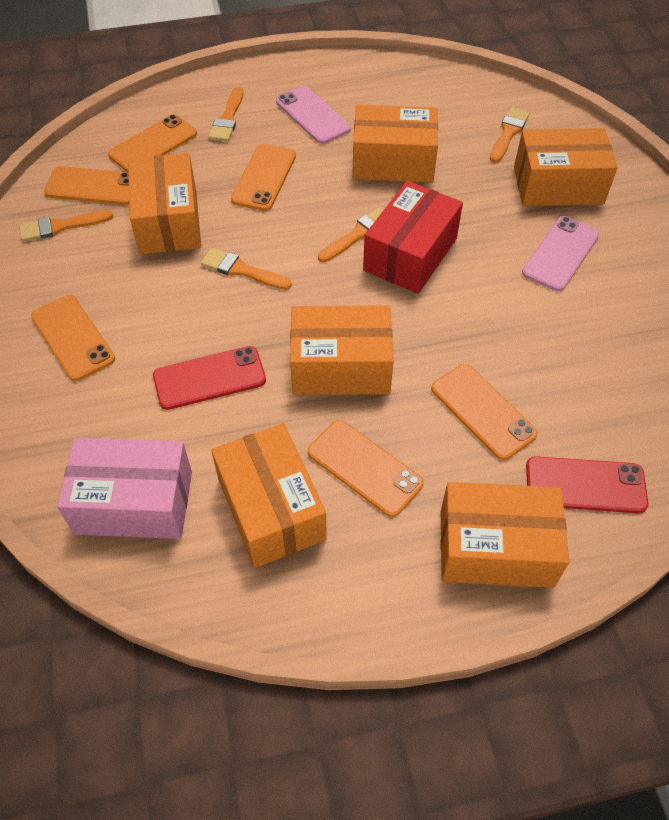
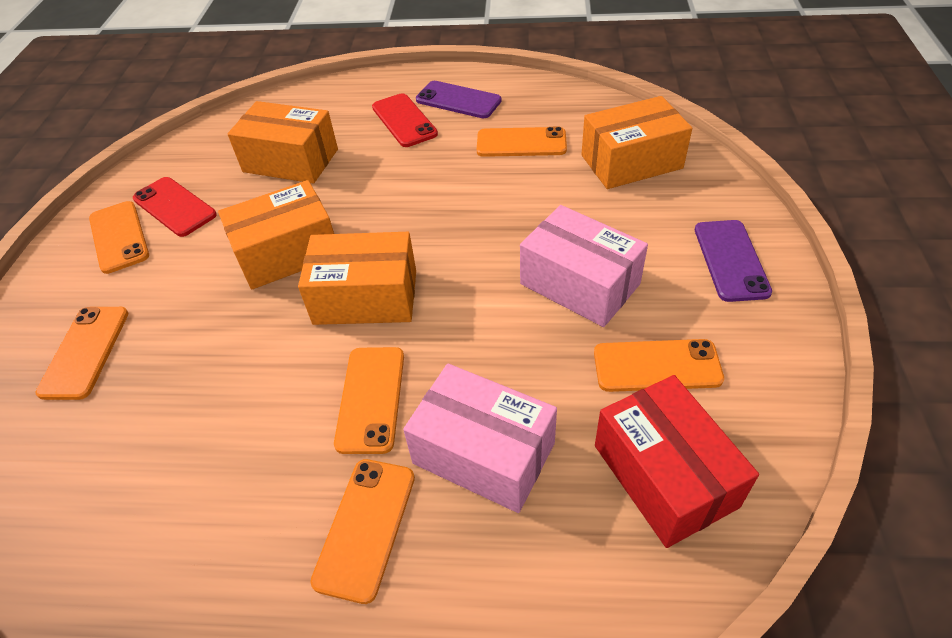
orange box: [128,153,201,255] [211,423,327,568] [290,305,394,395] [352,105,438,183] [440,482,569,588] [514,128,618,206] = 6 -> [218,180,334,289] [228,101,338,183] [298,232,416,325] [581,96,692,189] = 4
orange brush: [19,210,113,242] [201,248,292,290] [209,87,243,142] [318,208,383,263] [490,107,530,163] = 5 -> none = 0
pink box: [57,437,192,539] = 1 -> [403,363,557,513] [520,205,648,327] = 2
pink phone: [276,86,351,144] [522,216,600,291] = 2 -> none = 0
purple phone: none = 0 -> [416,81,502,118] [695,220,772,302] = 2

